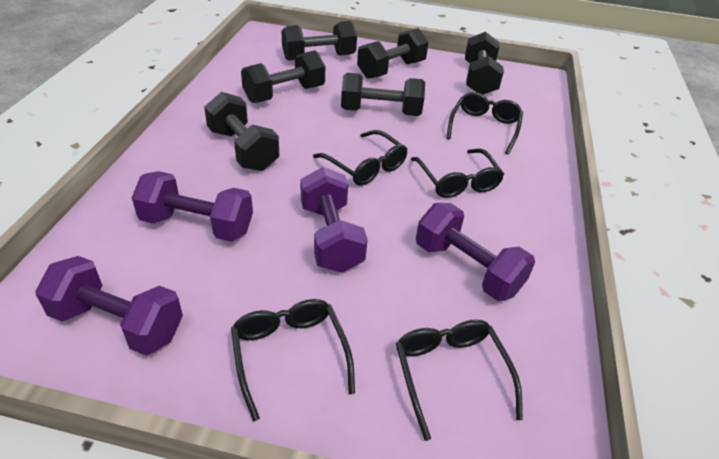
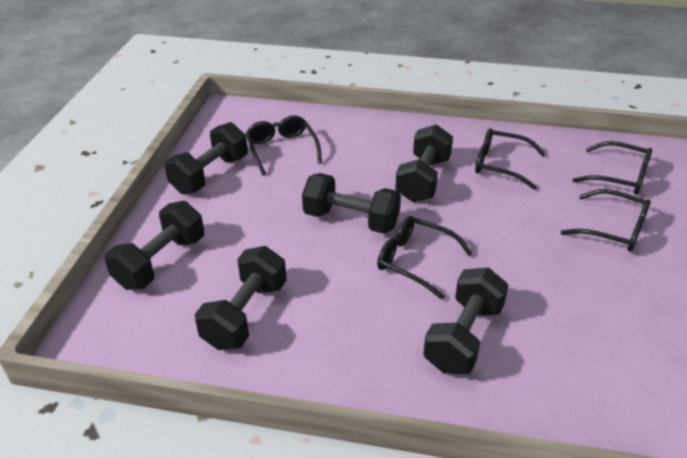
purple dumbbell: [35,256,183,355] [132,171,253,242] [300,167,368,273] [416,203,535,301] = 4 -> none = 0

